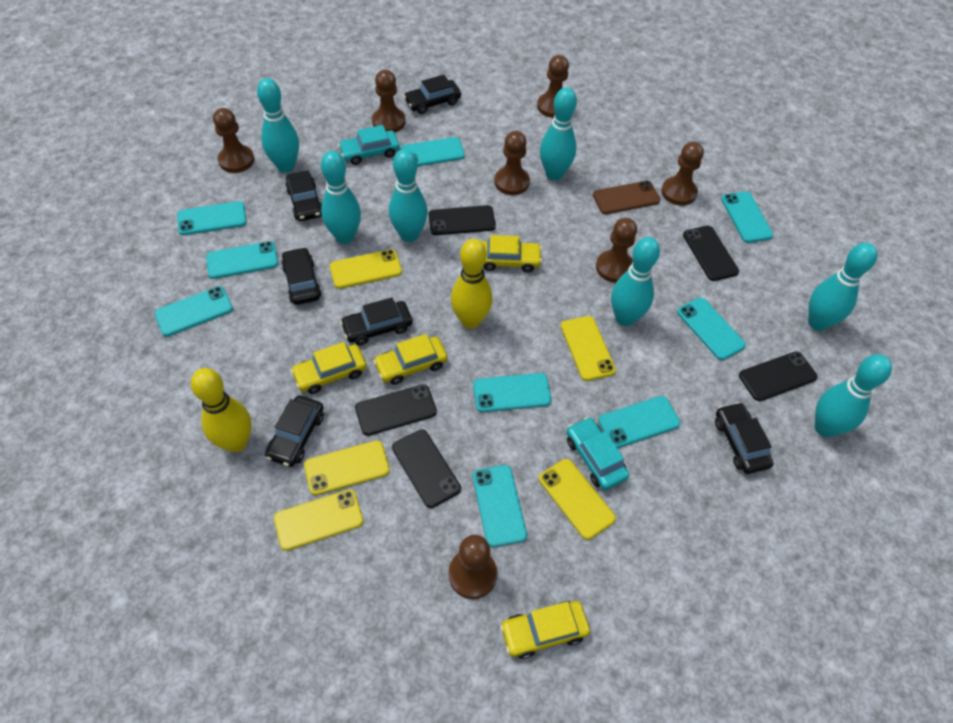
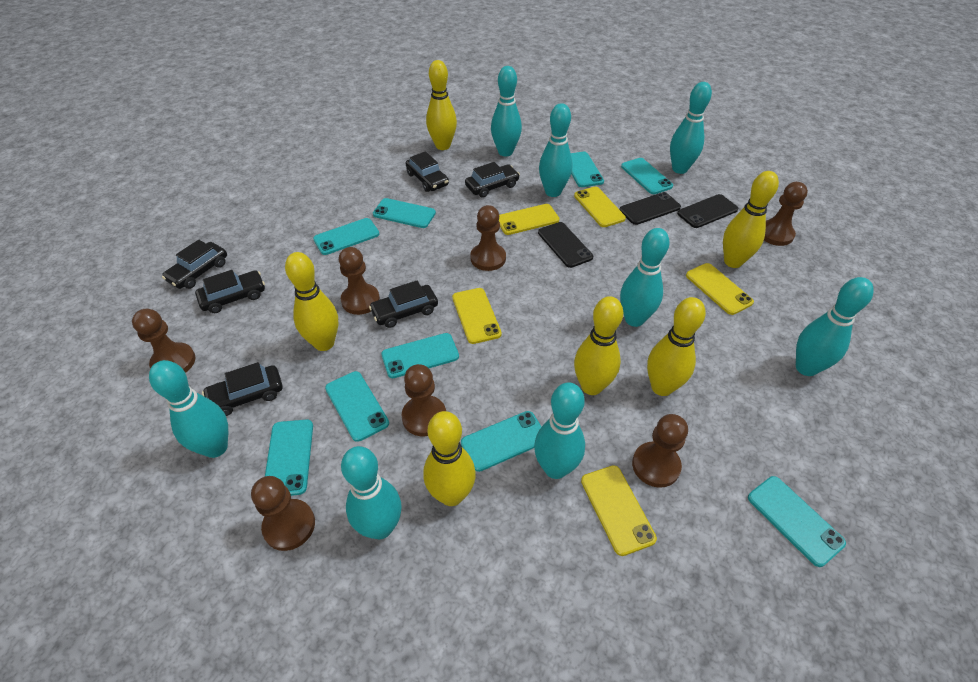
black phone: [355,384,437,436] [392,429,461,508] [429,205,496,235] [683,226,739,281] [739,351,818,401] = 5 -> [538,222,593,268] [619,192,681,225] [677,194,739,228] = 3
brown phone: [593,181,660,214] = 1 -> none = 0
turquoise bowling pin: [257,78,299,173] [321,151,361,244] [389,149,428,242] [540,87,577,180] [611,237,660,326] [808,243,877,331] [814,354,892,437] = 7 -> [149,360,228,458] [341,446,402,539] [491,66,522,157] [534,382,585,479] [539,103,573,197] [620,228,670,327] [670,82,712,174] [796,277,874,376] = 8
turquoise car: [338,125,400,165] [567,417,629,490] = 2 -> none = 0
yellow bowling pin: [191,368,252,452] [451,239,493,329] = 2 -> [285,252,339,351] [423,411,476,506] [426,60,457,150] [574,296,623,395] [647,297,706,396] [723,171,779,268] = 6
yellow car: [291,342,367,394] [373,334,448,385] [481,235,542,273] [500,601,590,659] = 4 -> none = 0

